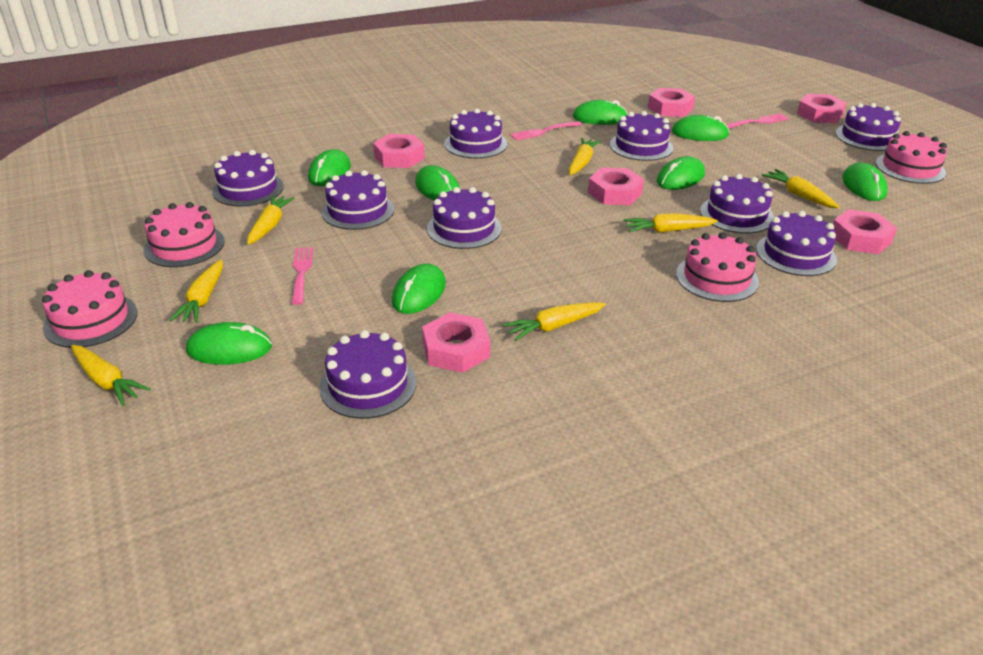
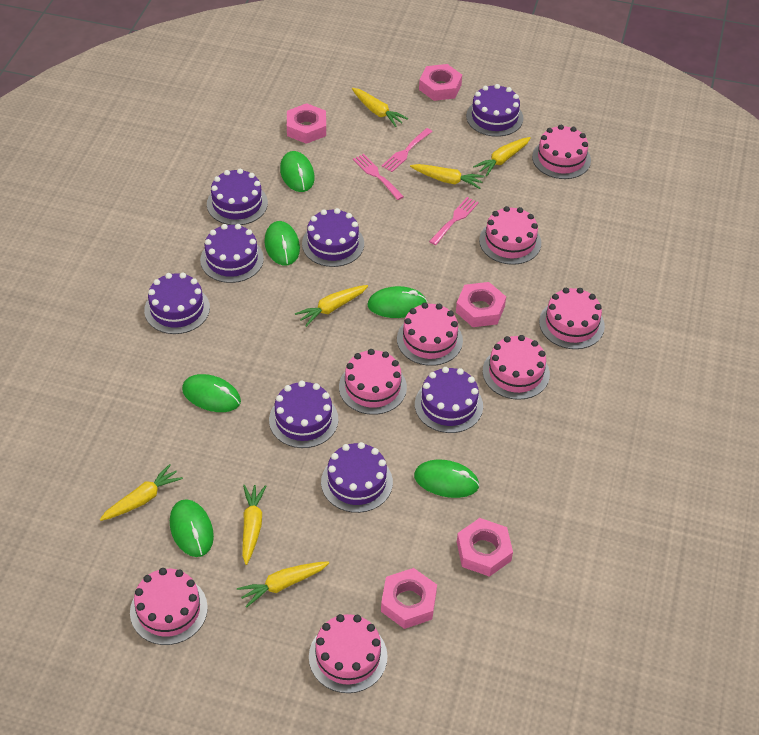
green mouse: [186,322,272,365] [308,149,351,186] [392,264,446,314] [415,165,460,200] [573,100,628,125] [657,156,705,190] [671,115,730,141] [842,162,888,201] = 8 -> [170,499,214,557] [182,374,241,412] [264,221,300,266] [280,151,315,192] [367,286,427,318] [414,460,480,498] = 6
pink cake: [42,270,137,348] [143,202,225,267] [676,232,759,302] [876,131,947,184] = 4 -> [130,568,208,645] [309,614,388,693] [339,349,407,415] [397,303,463,366] [479,206,541,265] [483,335,550,400] [532,125,591,179] [539,288,605,349] = 8
pink nut: [373,134,425,168] [422,312,490,373] [588,168,644,205] [648,88,695,117] [797,94,847,123] [833,209,897,254] = 6 -> [287,103,326,144] [381,568,437,629] [419,64,462,101] [456,282,506,327] [457,518,513,577] = 5
purple cake: [212,150,284,207] [319,330,416,419] [321,170,394,230] [427,187,502,249] [444,109,507,158] [610,111,674,161] [700,174,774,234] [756,211,837,276] [835,103,901,151] = 9 -> [144,273,210,334] [200,224,264,283] [207,169,268,225] [269,381,338,448] [302,208,364,267] [321,442,393,513] [415,367,483,433] [466,84,523,137] = 8

